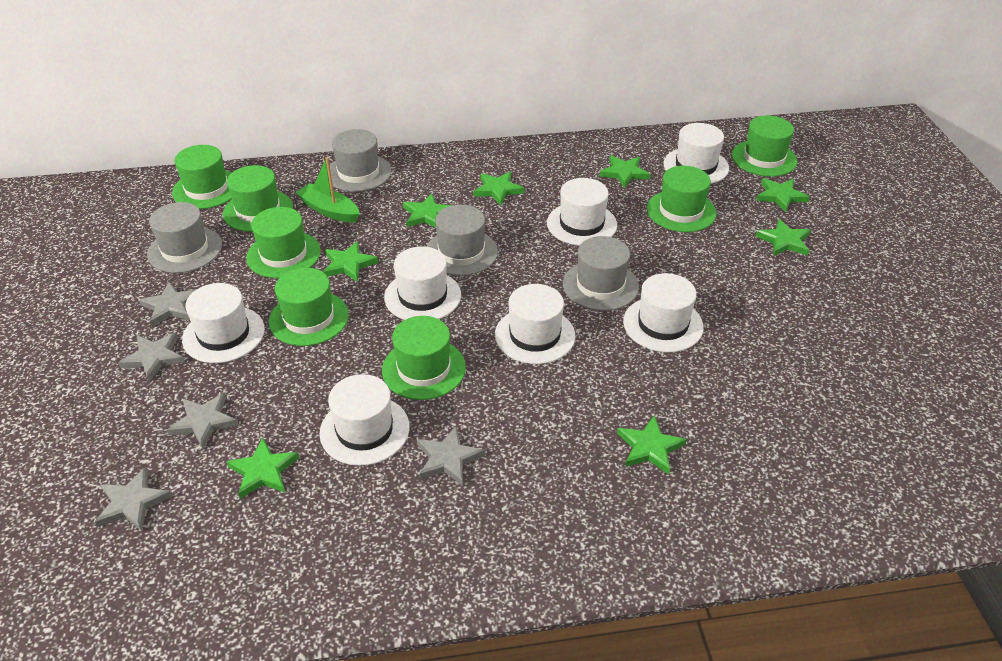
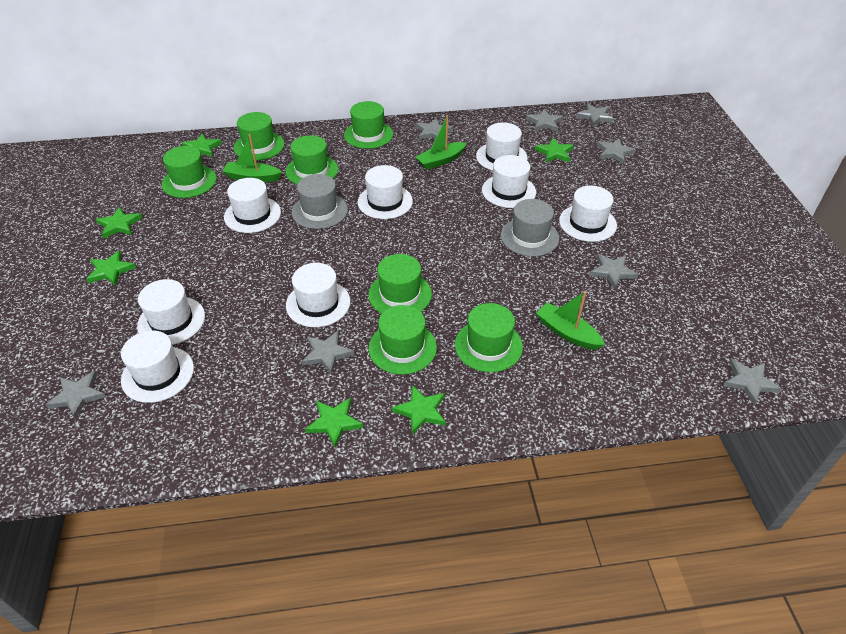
green boat: [296,157,360,223] = 1 -> [223,134,282,182] [416,115,466,170] [536,291,605,350] = 3
green star: [226,438,299,499] [323,241,379,282] [403,194,452,228] [473,172,524,206] [599,155,650,188] [617,415,687,474] [756,178,810,213] [756,219,811,256] = 8 -> [86,251,136,286] [96,207,142,239] [182,134,222,157] [305,397,363,448] [392,385,446,435] [535,138,574,163] = 6
grey hat: [147,202,222,273] [330,129,391,192] [426,205,498,276] [563,236,639,311] = 4 -> [292,174,348,229] [501,199,559,257] = 2
grey star: [95,467,172,531] [118,332,185,382] [139,281,195,326] [167,393,238,449] [417,426,485,486] = 5 -> [45,371,106,419] [301,331,354,375] [416,118,452,140] [526,109,563,132] [576,103,613,127] [590,254,638,289] [597,138,636,164] [723,359,782,405] = 8
white hat: [182,283,265,363] [320,374,409,466] [384,246,461,320] [495,284,575,364] [547,178,617,246] [623,273,704,352] [663,123,729,184] = 7 -> [121,331,194,403] [137,279,205,345] [224,178,281,233] [286,263,350,327] [358,165,413,219] [476,123,528,171] [482,155,536,208] [559,186,617,242] = 8

